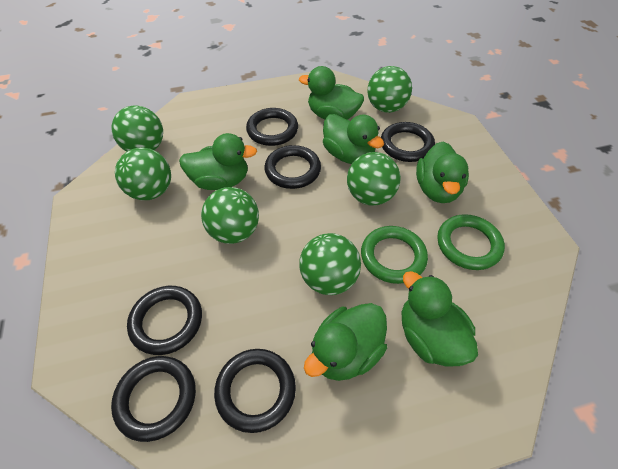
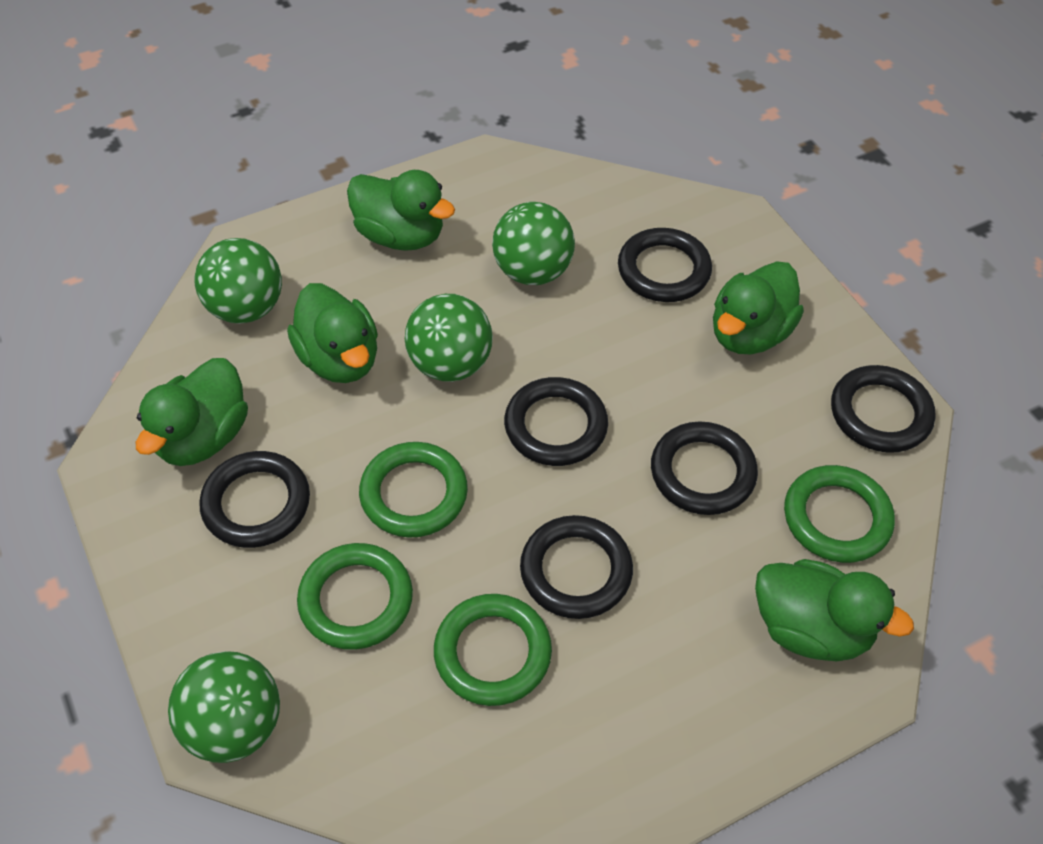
green ball: [111,105,163,152] [115,148,171,200] [201,187,259,244] [299,233,361,295] [347,152,401,205] [367,66,412,113] = 6 -> [168,651,280,763] [195,238,282,324] [405,294,493,382] [492,202,575,285] = 4
green duck: [179,133,257,190] [299,66,364,120] [304,303,387,381] [323,114,384,164] [401,271,478,367] [416,141,469,203] = 6 -> [136,358,248,466] [287,283,378,383] [347,170,455,251] [713,261,804,354] [755,559,914,661] = 5
green ring: [361,226,428,284] [437,214,505,270] = 2 -> [297,543,413,650] [359,442,468,538] [434,594,552,706] [784,465,895,563] = 4

